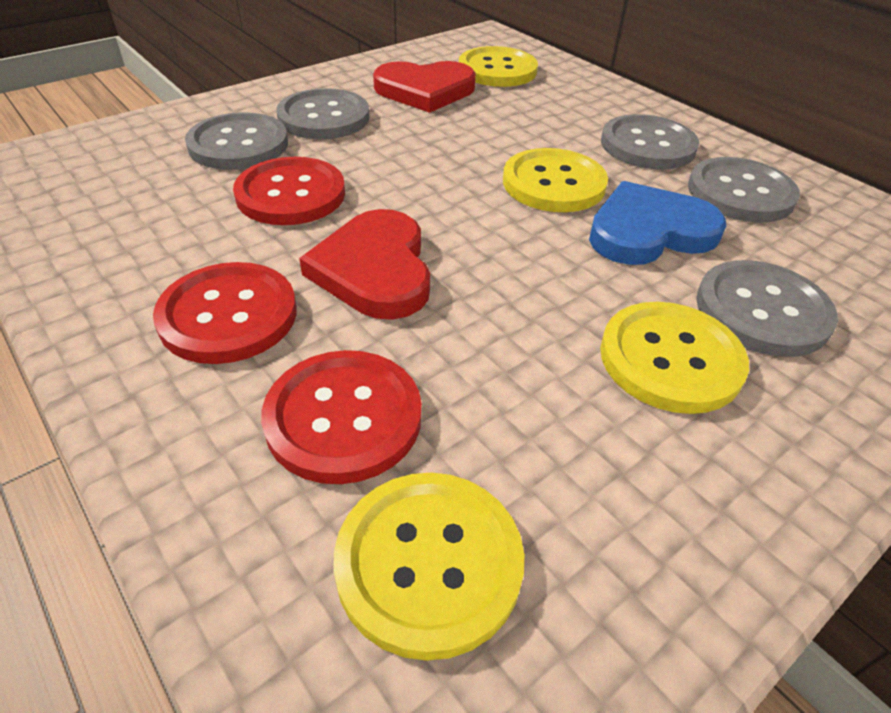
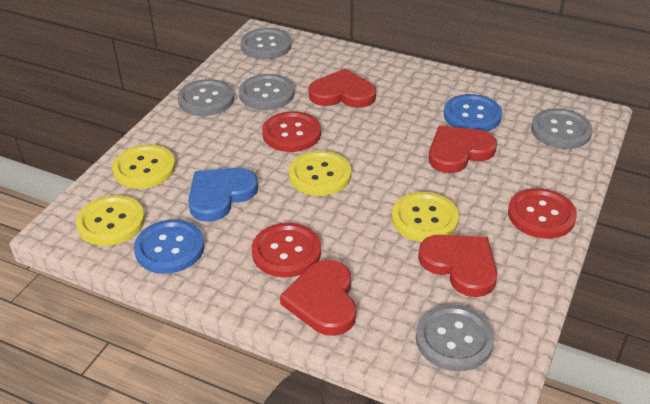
blue button: none = 0 -> [134,220,204,274] [444,94,502,131] = 2
red heart: [299,209,430,320] [373,61,476,113] = 2 -> [280,260,356,336] [308,68,376,108] [418,234,497,297] [429,126,497,173] = 4

